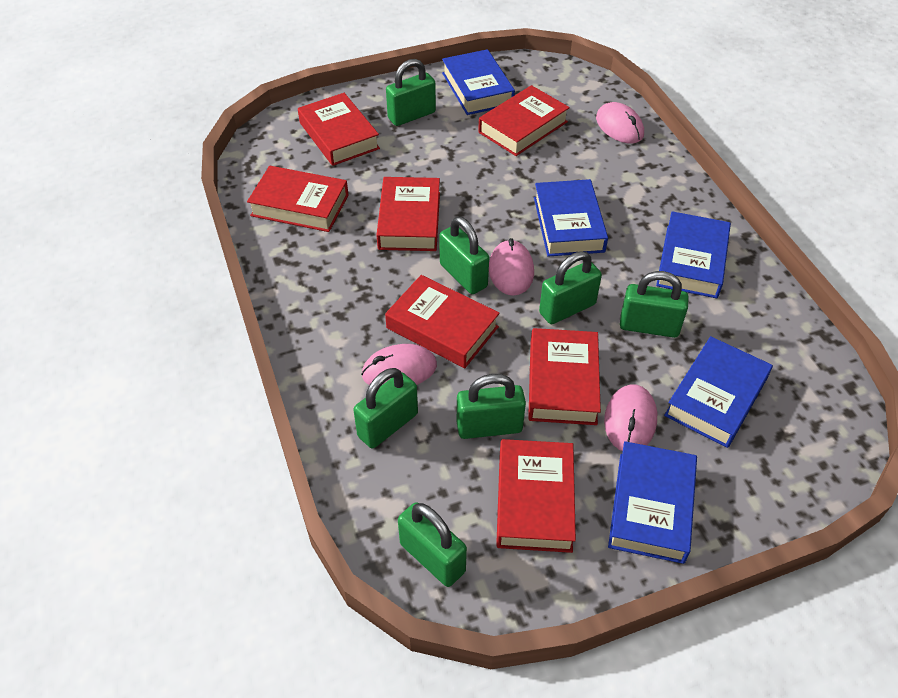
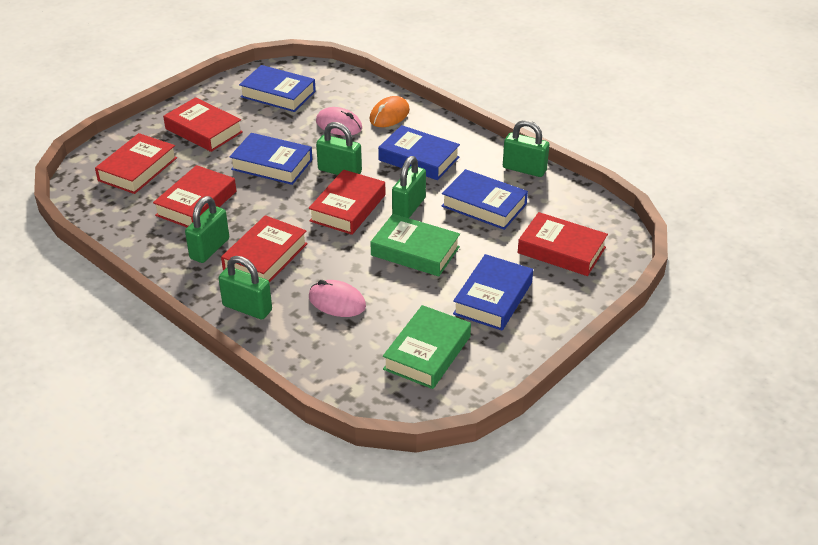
green book: none = 0 -> [370,214,460,276] [383,305,471,389] = 2
green padlock: [353,368,418,448] [386,59,436,126] [398,502,467,587] [439,217,489,294] [457,374,526,439] [539,251,602,324] [620,271,689,338] = 7 -> [185,196,229,263] [218,256,272,319] [316,122,362,175] [392,156,426,218] [503,120,549,177] = 5
orange mouse: none = 0 -> [370,96,410,127] = 1
pink mouse: [361,344,437,385] [489,238,534,296] [596,102,644,144] [604,384,657,451] = 4 -> [309,280,366,317] [316,107,362,136] = 2
red book: [247,166,348,232] [298,93,380,166] [376,177,440,251] [385,275,500,368] [478,85,570,156] [496,439,576,553] [528,328,601,425] = 7 -> [95,133,177,194] [153,165,236,227] [163,97,243,152] [221,215,308,283] [308,170,385,235] [517,212,608,276] = 6

